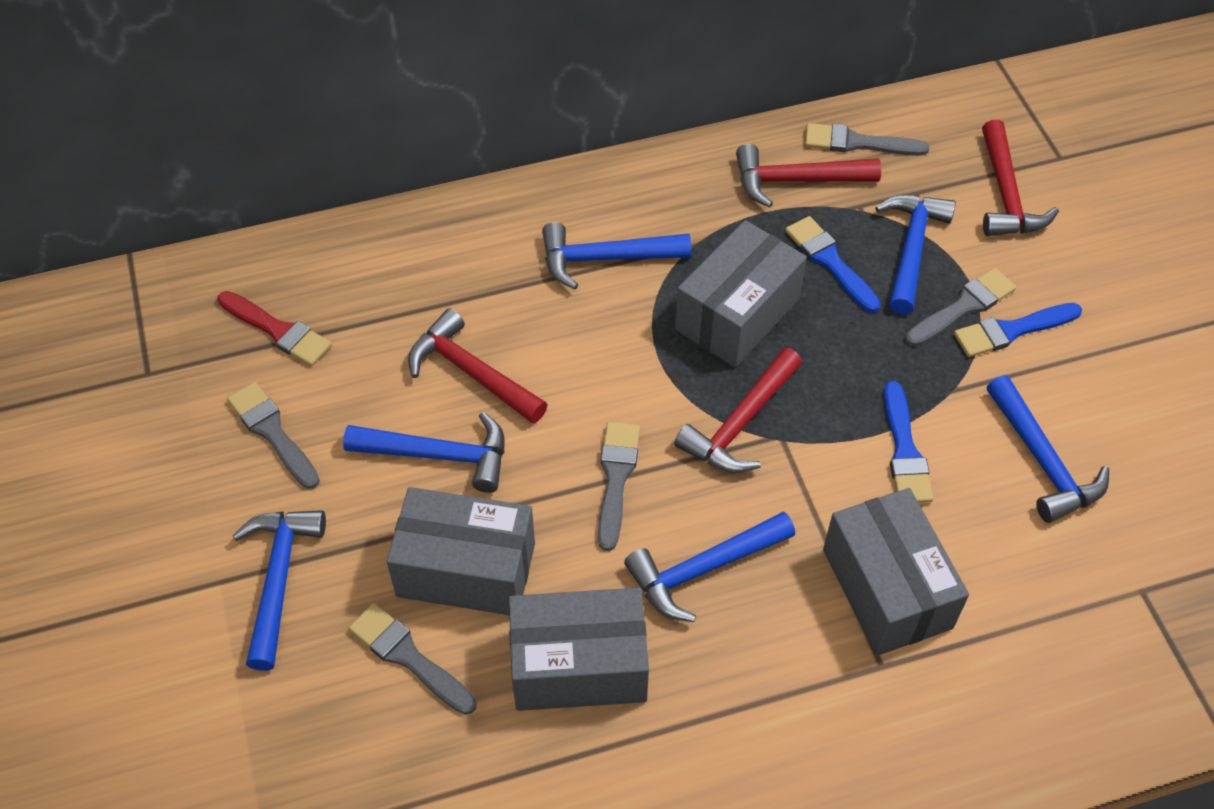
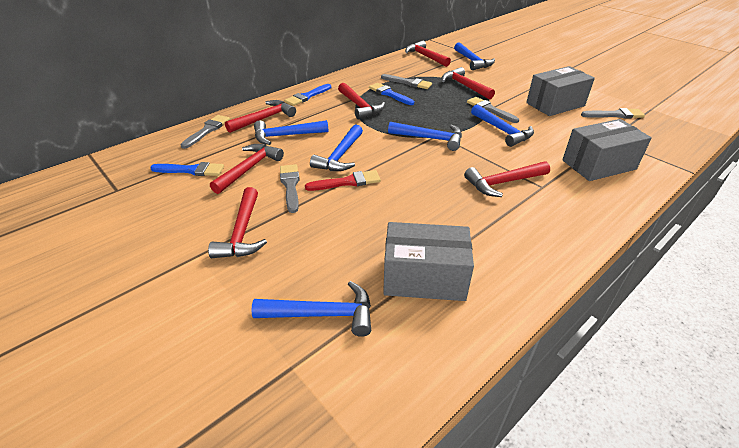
grey box: [387,487,535,615] [509,587,649,711] [675,220,807,367] [823,488,969,656] = 4 -> [383,222,474,301] [526,66,595,116] [562,119,652,181] = 3
red hammer: [408,308,548,424] [674,348,802,473] [736,144,881,207] [982,120,1059,236] = 4 -> [208,187,267,258] [210,144,284,194] [225,100,296,133] [338,83,385,120] [405,41,451,67] [442,67,495,99] [464,161,550,197] = 7

